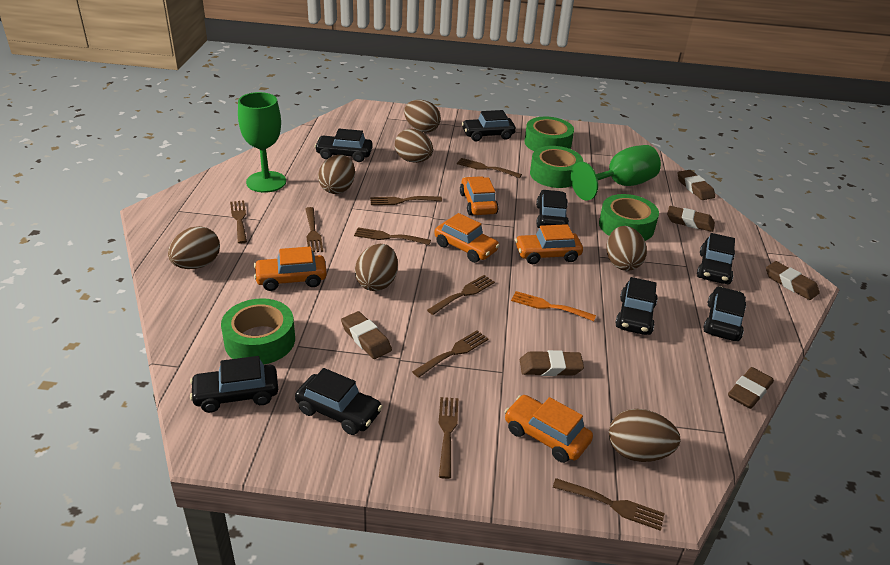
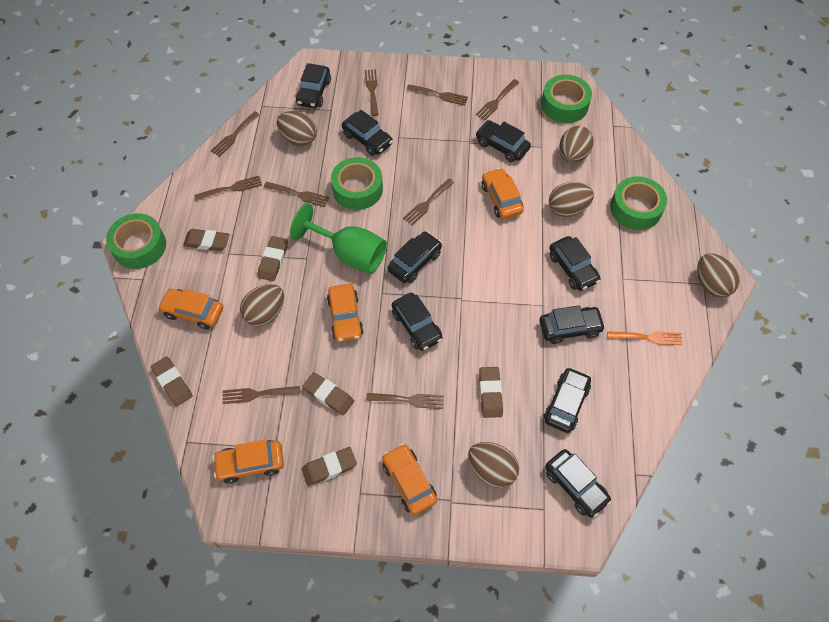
black car: [190,356,278,413] [295,368,383,435] [315,129,373,162] [462,110,516,141] [536,190,569,228] [615,277,658,335] [697,233,735,284] [703,286,746,341] = 8 -> [296,63,331,108] [342,110,393,156] [388,231,442,283] [392,293,443,351] [476,120,531,162] [539,305,606,344] [544,367,591,433] [545,449,612,517] [549,236,601,291] = 9
brown egg: [168,226,220,269] [318,155,355,194] [355,244,398,291] [395,129,433,163] [404,100,441,133] [606,226,647,271] [609,409,681,462] = 7 -> [240,284,284,326] [277,111,317,146] [468,442,519,488] [549,182,594,217] [559,126,594,164] [697,253,740,298] = 6
green goblet: [238,92,286,193] [571,145,661,201] = 2 -> [290,203,387,274] = 1

